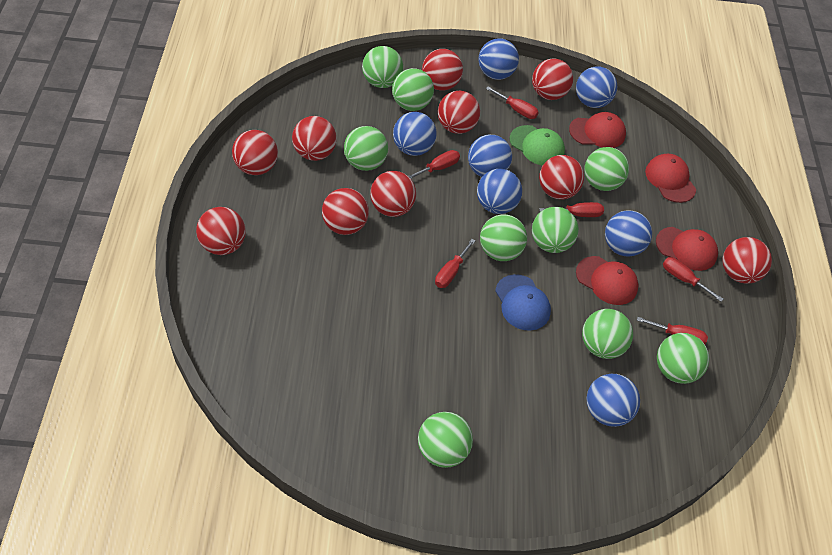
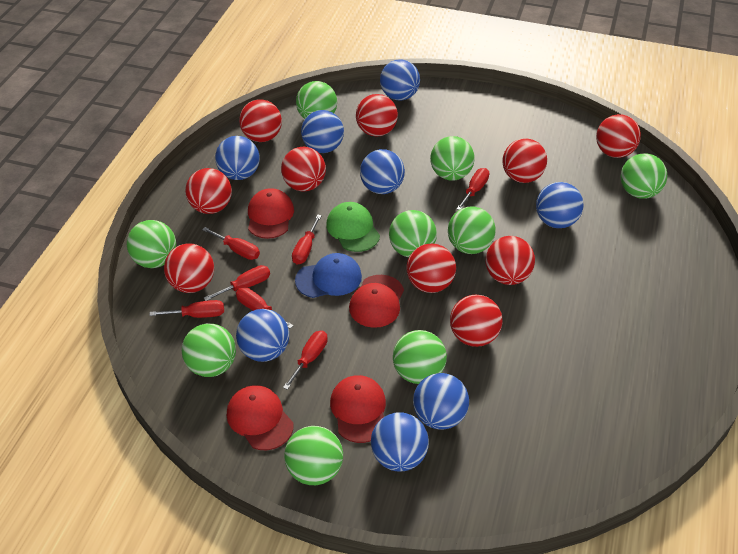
blue ball: [393,112,436,156] [468,135,512,177] [477,169,522,214] [478,38,519,80] [576,67,617,108] [586,374,640,427] [605,210,652,257] = 7 -> [215,136,260,180] [236,309,289,362] [301,110,344,153] [360,149,405,194] [371,412,429,472] [380,59,420,100] [413,373,469,430] [536,182,583,228] = 8
red screwdriver: [408,150,460,179] [435,239,475,288] [486,87,539,119] [539,202,604,217] [637,317,708,344] [663,257,723,302] = 6 -> [149,300,224,318] [202,227,260,260] [204,265,270,301] [236,287,293,329] [283,331,328,390] [292,214,322,265] [457,168,489,210] = 7

